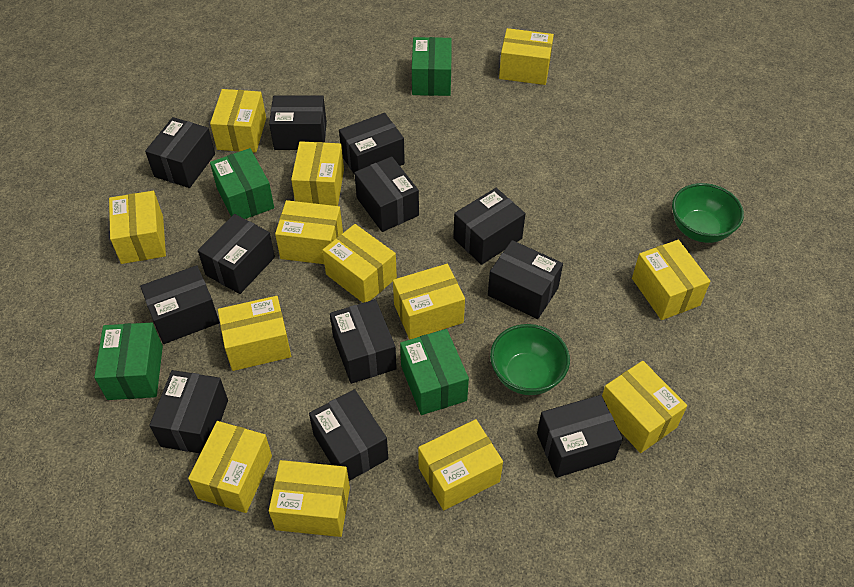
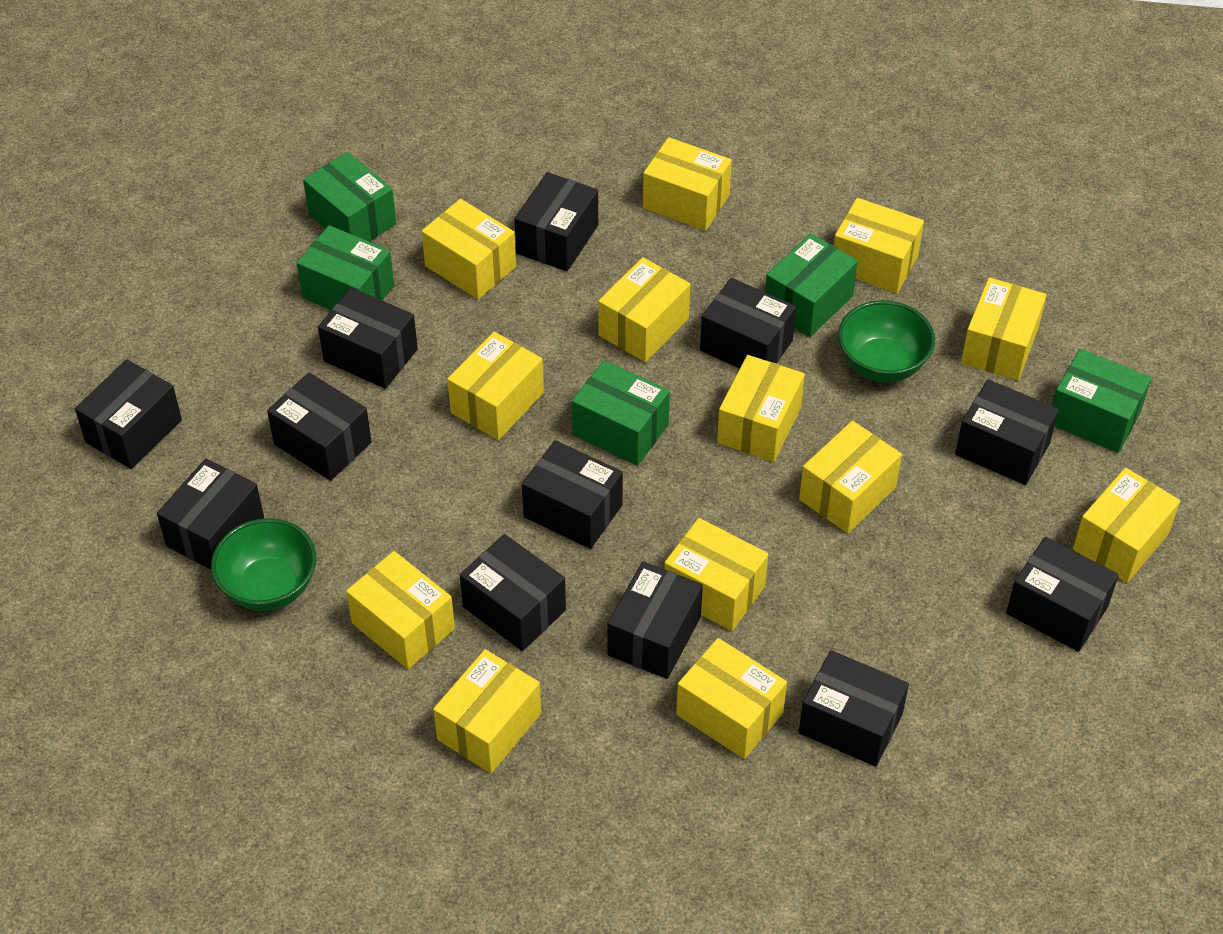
green box: [94,323,163,400] [210,148,274,219] [400,329,469,415] [412,37,452,96] = 4 -> [297,225,394,310] [303,152,396,241] [572,360,670,466] [765,233,858,337] [1052,349,1151,453] = 5

